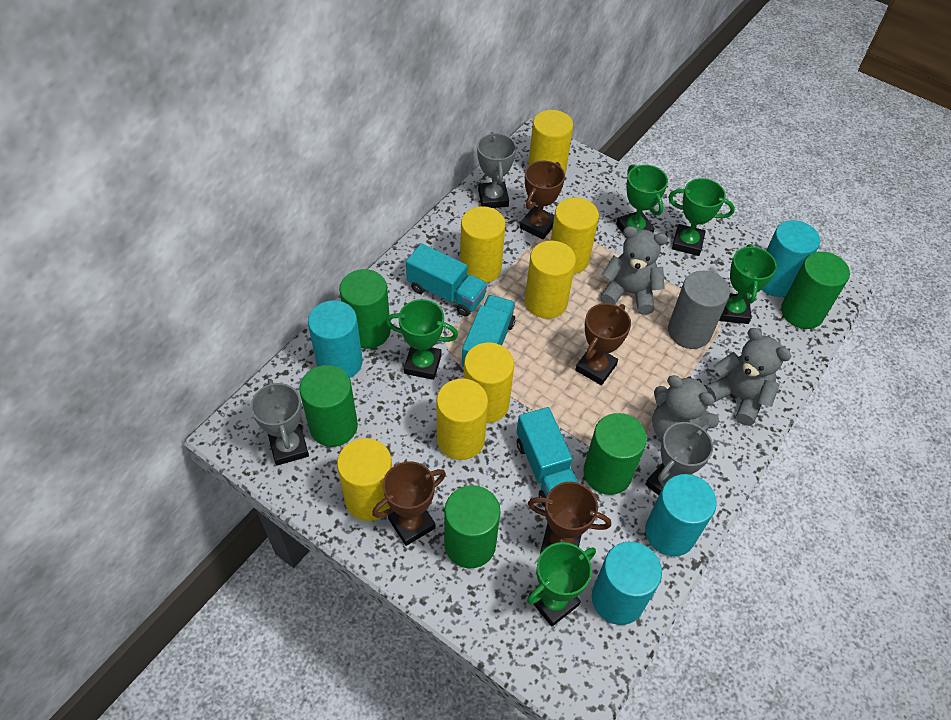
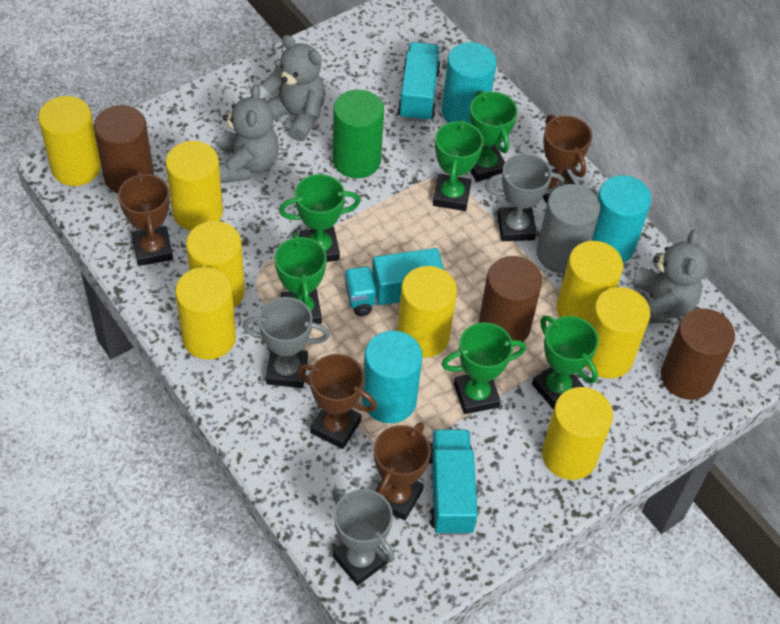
brown cylinder: none = 0 -> [94,105,154,193] [479,256,542,342] [661,308,735,400] = 3
green cylinder: [299,365,358,447] [339,269,391,349] [444,485,500,568] [583,413,647,495] [781,252,850,329] = 5 -> [333,90,384,178] = 1
green trophy: [386,299,458,380] [527,542,596,627] [616,164,668,235] [668,178,735,256] [719,244,777,324] = 5 -> [275,233,327,324] [279,174,360,262] [433,119,483,211] [442,322,526,414] [470,90,518,182] [532,316,599,410] = 6
turquoise cylinder: [308,300,363,378] [592,542,662,625] [645,474,717,556] [761,220,820,297] = 4 -> [362,331,422,423] [442,42,497,124] [592,175,651,263] = 3
yellow cylinder: [337,438,392,521] [436,379,488,460] [460,206,506,283] [464,342,514,423] [525,241,576,319] [528,110,573,174] [551,197,599,274] = 7 -> [38,96,101,186] [166,141,223,231] [175,267,236,360] [186,221,245,308] [397,266,457,358] [542,387,613,480] [557,241,623,322] [586,287,650,378] = 8

